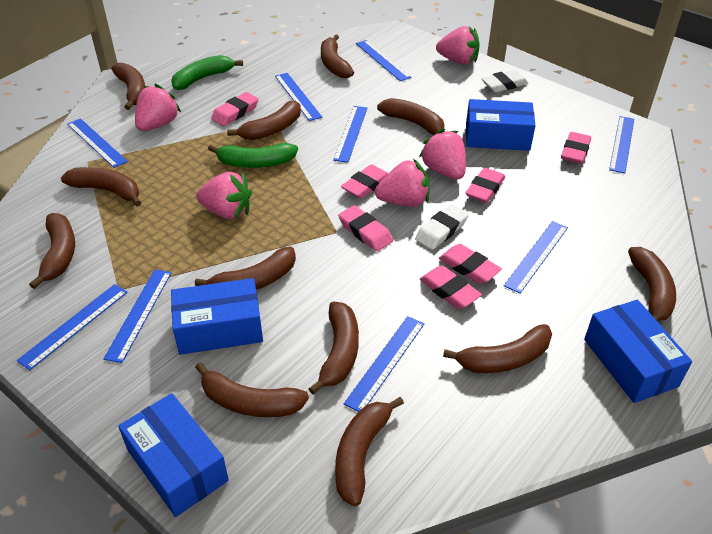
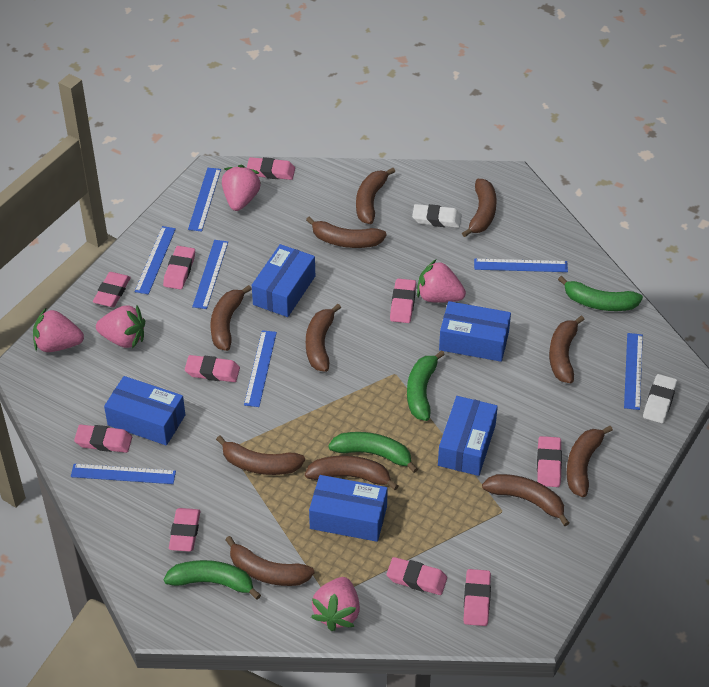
blue box: [118,393,229,517] [171,278,263,355] [466,99,536,151] [584,300,692,403] = 4 -> [104,376,185,446] [252,244,315,317] [309,475,388,542] [438,396,498,476] [439,301,511,362] = 5
blue ruler: [17,284,128,370] [67,118,128,168] [103,269,172,363] [275,73,322,121] [333,106,367,163] [344,316,424,412] [356,40,411,81] [504,221,568,294] [609,116,634,174] = 9 -> [71,464,176,484] [135,226,176,294] [188,168,221,232] [192,240,228,309] [244,330,277,407] [474,259,568,272] [624,333,643,410] = 7
brown banana: [29,213,75,289] [61,167,141,206] [111,63,145,110] [195,247,296,290] [195,362,309,417] [227,101,301,140] [309,301,359,394] [321,34,354,78] [335,397,404,506] [377,98,445,135] [443,324,552,373] [628,247,676,321] = 12 -> [211,285,252,351] [216,435,305,475] [225,536,315,586] [305,455,398,490] [306,217,387,248] [306,304,341,372] [356,167,395,224] [462,179,497,237] [482,474,569,526] [549,315,585,383] [567,426,613,497] = 11
green banana: [171,55,243,90] [208,143,298,168] = 2 -> [164,560,261,600] [328,432,418,473] [407,350,445,421] [558,276,643,311] = 4
pink eraser: [211,92,259,126] [338,205,393,251] [341,164,388,199] [420,265,482,309] [439,244,502,284] [465,168,505,203] [561,132,591,164] = 7 -> [74,425,132,453] [93,272,131,307] [163,246,195,290] [169,508,200,552] [185,355,240,382] [247,157,295,180] [387,557,447,595] [390,278,416,323] [463,569,491,626] [537,436,562,487] = 10

